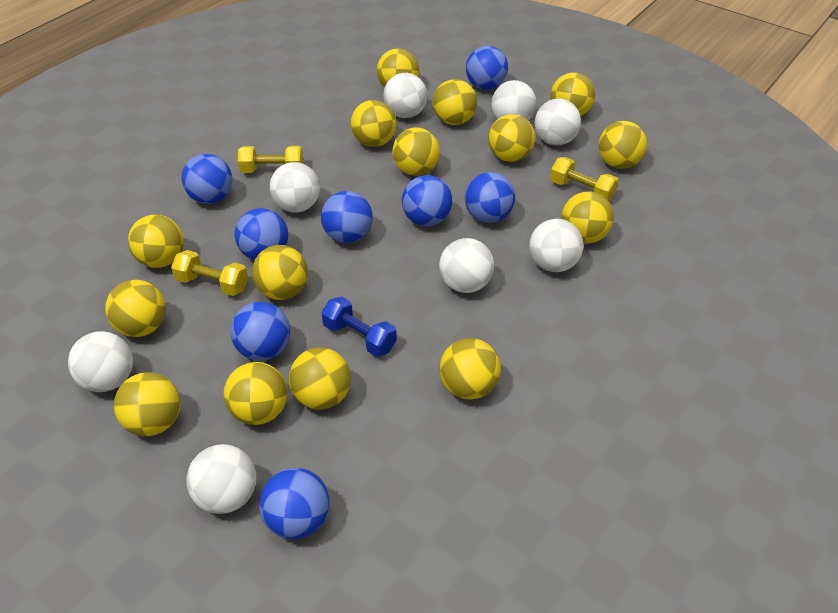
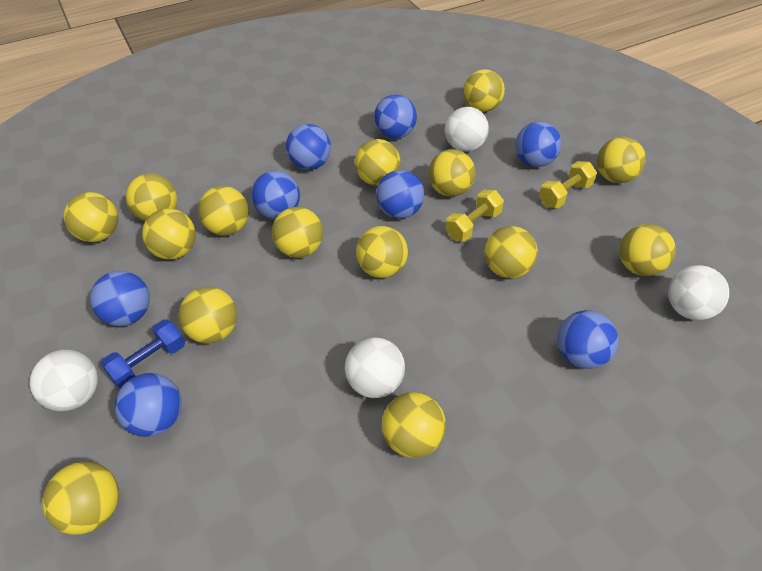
white ball: [68,331,133,392] [186,444,256,514] [270,162,320,212] [383,73,427,118] [439,238,494,293] [492,80,536,120] [529,219,584,272] [535,99,581,145] = 8 -> [30,350,98,412] [345,337,405,398] [445,107,489,152] [668,265,729,320] = 4
yellow dumbbell: [171,250,248,296] [238,146,303,173] [550,157,619,201] = 3 -> [445,190,504,242] [539,161,597,208] = 2

